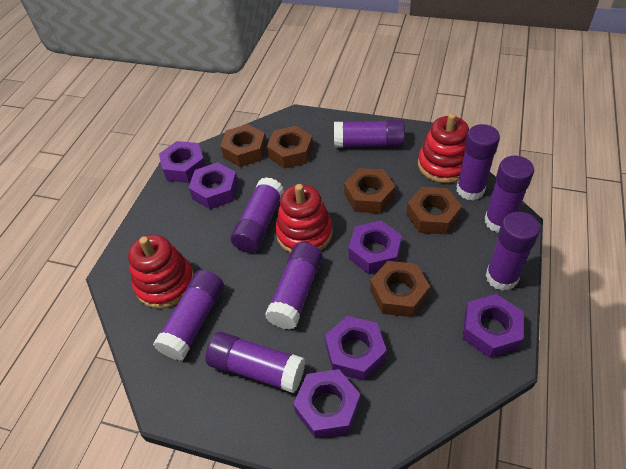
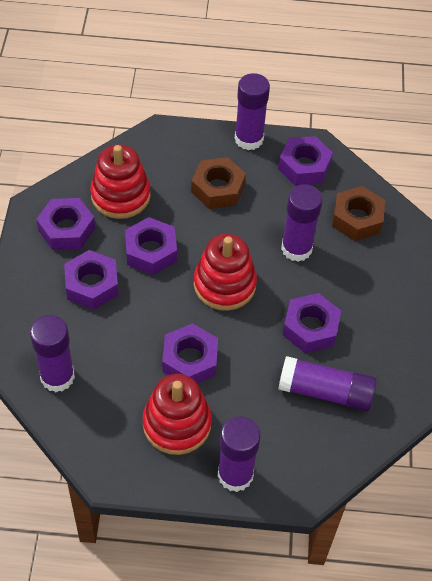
brown nut: [220,124,267,167] [267,126,313,169] [344,168,395,214] [370,261,430,317] [406,187,462,235] = 5 -> [191,157,246,209] [332,186,385,241] = 2
purple glue stick: [153,270,224,361] [205,332,305,393] [231,177,284,253] [265,242,323,330] [334,120,405,148] [457,124,500,200] [484,156,534,233] [486,212,540,291] = 8 -> [30,315,75,392] [218,416,261,492] [235,73,270,150] [278,356,377,411] [281,184,323,262] = 5

